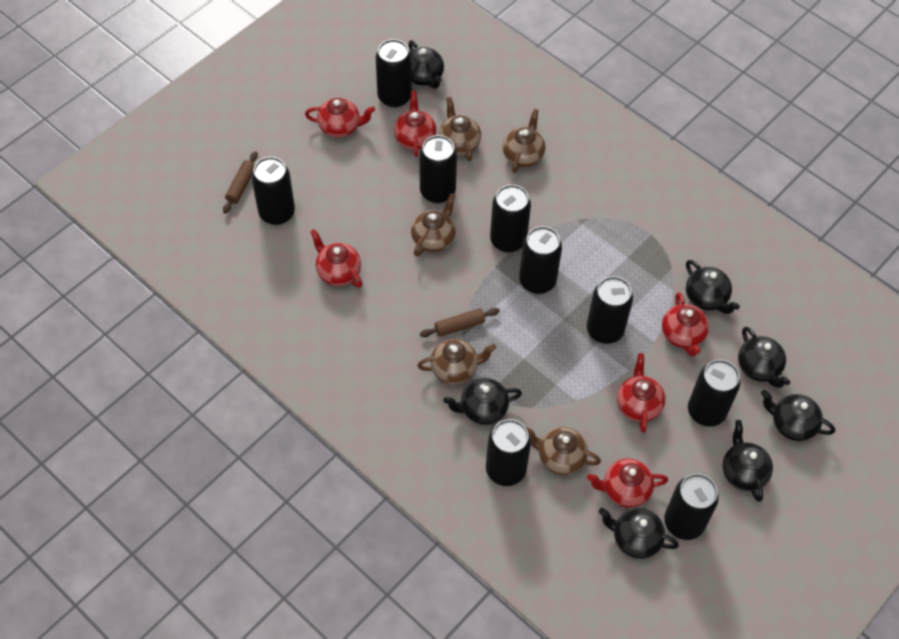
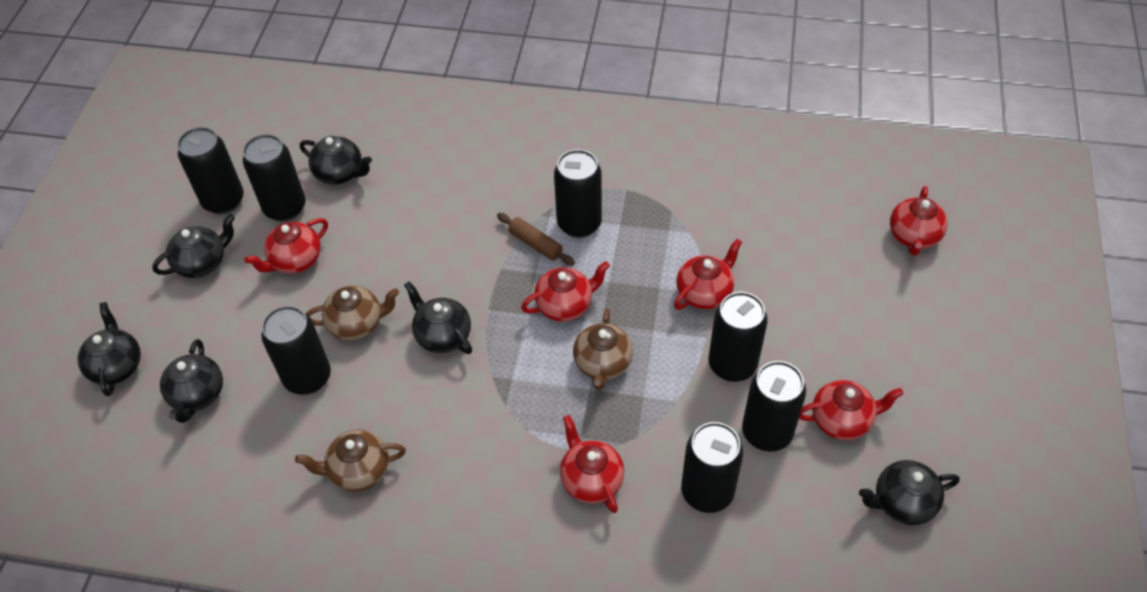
black can: [252,157,295,225] [376,39,412,108] [419,135,457,203] [486,419,531,486] [490,185,531,253] [519,226,562,294] [587,276,633,344] [664,474,719,540] [688,360,740,427] = 9 -> [177,127,244,214] [243,134,306,222] [261,306,331,395] [554,149,602,238] [681,422,743,513] [708,292,768,382] [742,361,806,452] = 7
black teapot: [409,40,444,89] [443,378,522,425] [599,508,679,559] [686,260,740,314] [723,420,773,502] [738,327,790,388] [761,390,835,441] = 7 -> [77,302,141,397] [152,214,235,278] [160,339,223,423] [300,136,372,185] [404,281,472,354] [859,460,960,525] = 6
brown rolling pin: [223,151,258,214] [420,308,500,337] = 2 -> [497,213,575,266] = 1
brown teapot: [411,193,456,256] [417,339,496,385] [439,97,481,161] [503,109,545,173] [526,427,601,475] = 5 -> [295,429,406,492] [306,286,399,340] [573,309,633,390] = 3

